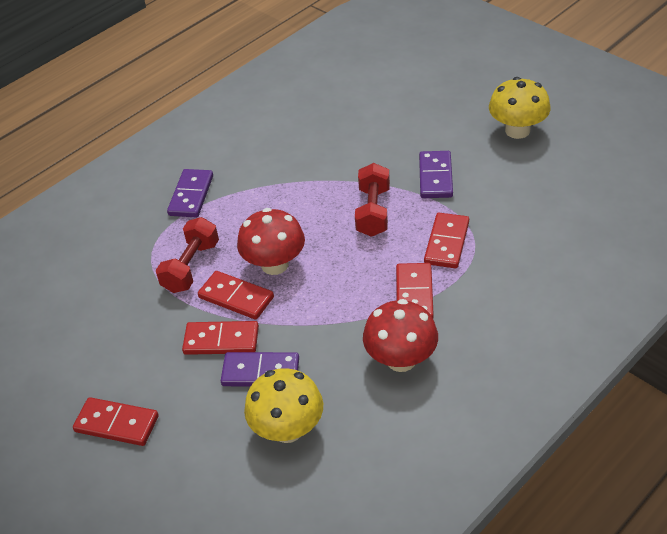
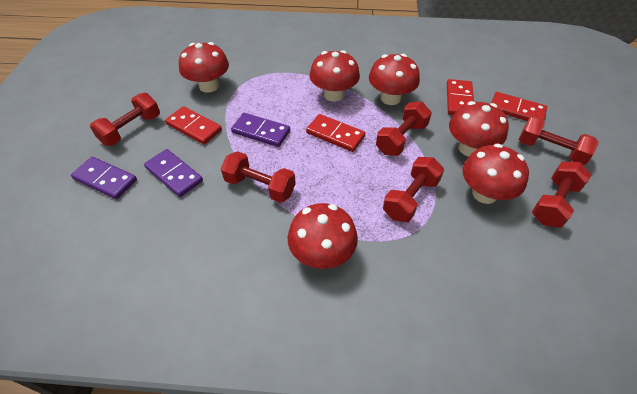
red domino: [73,397,159,446] [182,321,259,355] [198,271,274,320] [396,263,434,318] [424,213,469,268] = 5 -> [165,106,222,145] [306,114,365,152] [447,79,474,115] [491,92,547,121] = 4
red dumbbell: [156,217,219,293] [355,163,390,237] = 2 -> [90,93,160,146] [221,151,296,203] [376,102,432,156] [383,157,444,222] [519,116,599,165] [532,161,591,228] = 6
red mushroom: [237,208,305,275] [363,299,438,372] = 2 -> [179,42,229,93] [288,203,358,269] [310,50,360,102] [369,54,420,105] [449,101,509,156] [463,143,529,204] = 6
yellow mushroom: [244,368,323,443] [489,77,550,139] = 2 -> none = 0

